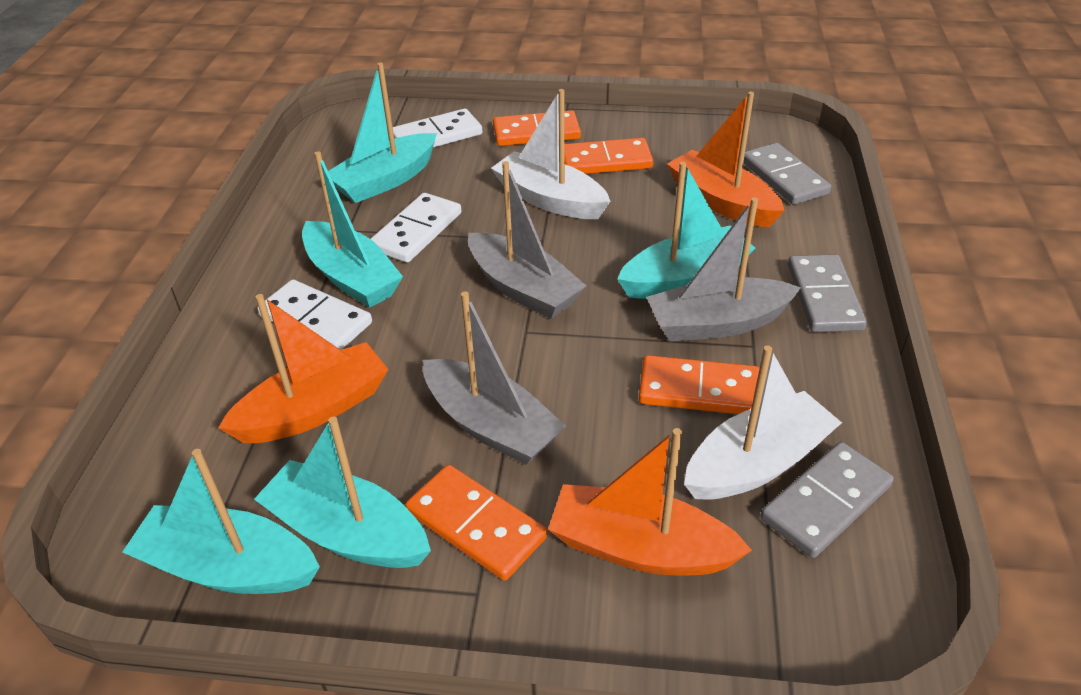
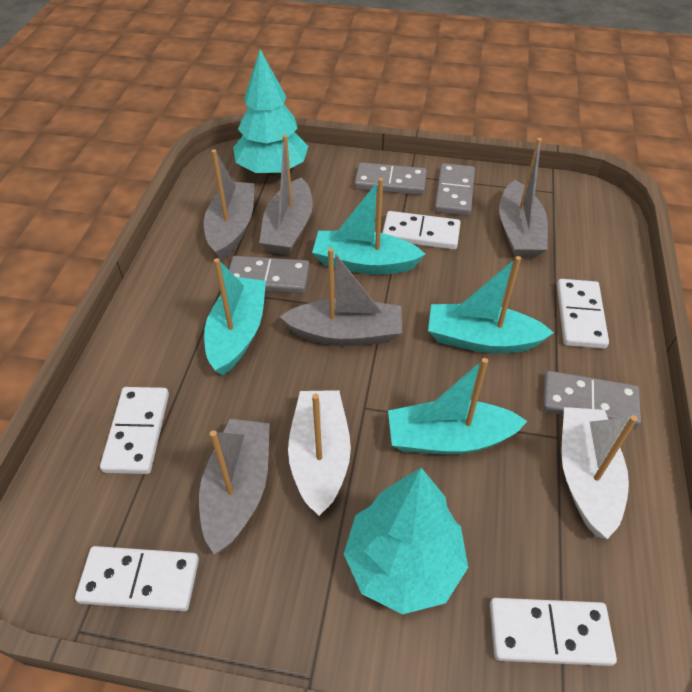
grey boat: [423,291,566,465] [468,161,586,319] [646,198,801,341] = 3 -> [199,419,270,554] [204,149,255,260] [259,135,313,255] [280,248,402,346] [499,138,548,258] = 5
grey domino: [743,143,831,205] [761,442,894,558] [788,254,867,332] = 3 -> [229,256,310,294] [354,162,427,195] [435,163,475,216] [543,371,641,428] = 4
orange boat: [218,294,389,443] [548,428,752,576] [667,92,785,227] = 3 -> none = 0
orange domino: [405,465,547,581] [493,110,581,146] [565,138,653,174] [639,355,760,414] = 4 -> none = 0
turquoise boat: [122,449,320,594] [254,417,431,568] [302,151,403,308] [328,62,437,203] [617,162,755,299] = 5 -> [204,258,266,376] [312,178,425,274] [388,358,527,455] [428,256,554,354] = 4
turquoise tree: none = 0 -> [233,49,308,175] [344,468,468,614] = 2
white domino: [257,279,372,350] [371,193,461,263] [393,108,482,148] = 3 -> [75,546,199,611] [100,387,169,474] [382,211,461,250] [490,598,617,666] [557,279,609,349] = 5

